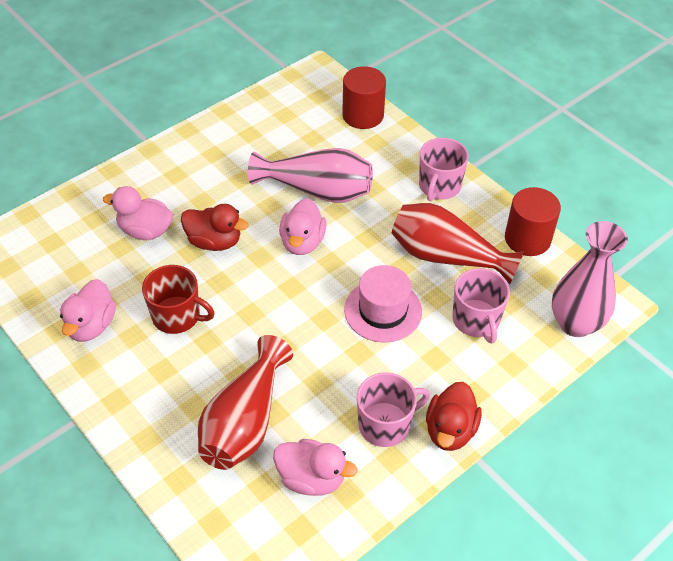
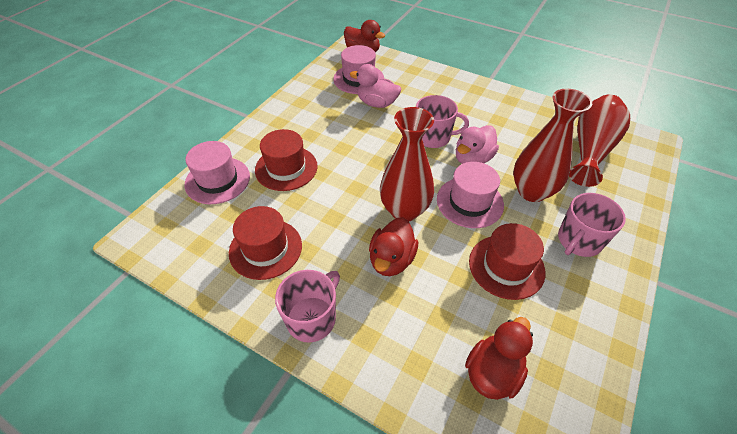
pink duck: [60,279,116,342] [103,186,173,240] [273,439,357,496] [279,198,326,255] = 4 -> [350,64,401,108] [456,125,499,164] = 2
pink hat: [344,265,422,343] = 1 -> [185,141,250,204] [333,45,384,94] [437,162,504,228] = 3
pink vase: [248,148,373,203] [552,221,628,337] = 2 -> none = 0
red cylinder: [342,66,386,129] [505,187,561,256] = 2 -> none = 0
red duck: [181,204,249,251] [426,382,482,451] = 2 -> [344,20,385,52] [369,217,418,276] [465,317,533,400] = 3
red hat: none = 0 -> [229,206,302,280] [255,129,318,191] [469,223,545,300] = 3
red mug: [142,265,215,334] = 1 -> none = 0
red vase: [198,335,293,470] [392,203,524,285] = 2 -> [380,107,434,221] [513,89,592,202] [569,94,630,187] = 3

